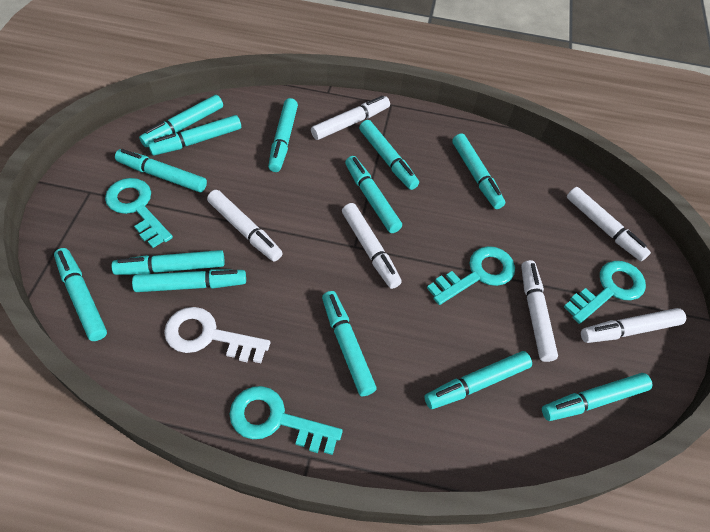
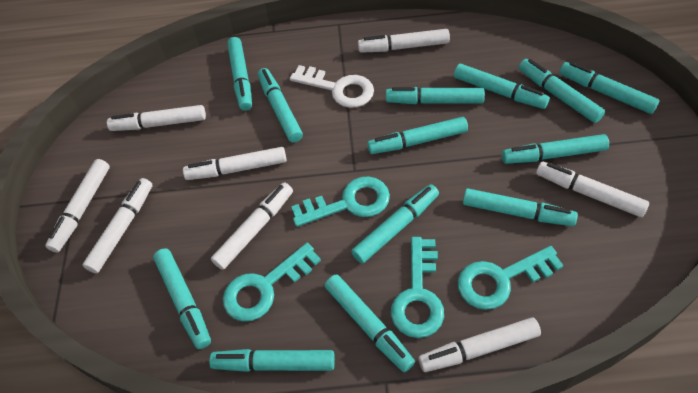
white marker: [207,190,282,262] [311,96,390,140] [342,203,402,289] [521,260,558,362] [567,187,651,261] [581,308,686,343] = 6 -> [45,159,110,253] [82,178,153,273] [107,105,206,131] [183,147,286,180] [211,182,293,270] [358,29,450,53] [418,317,541,372] [536,161,649,217] = 8

